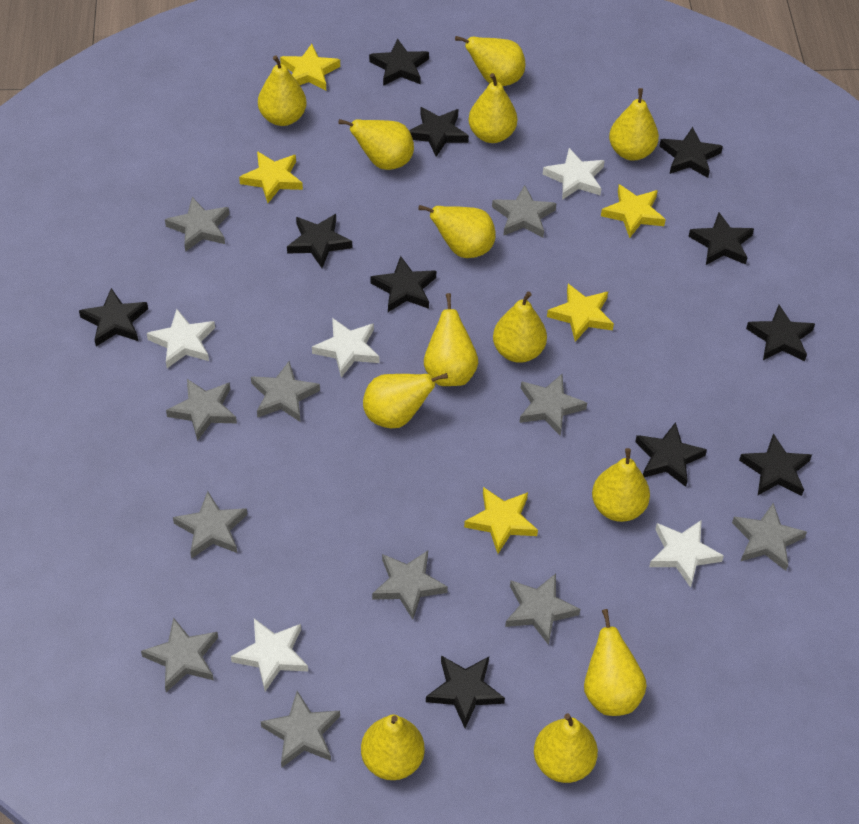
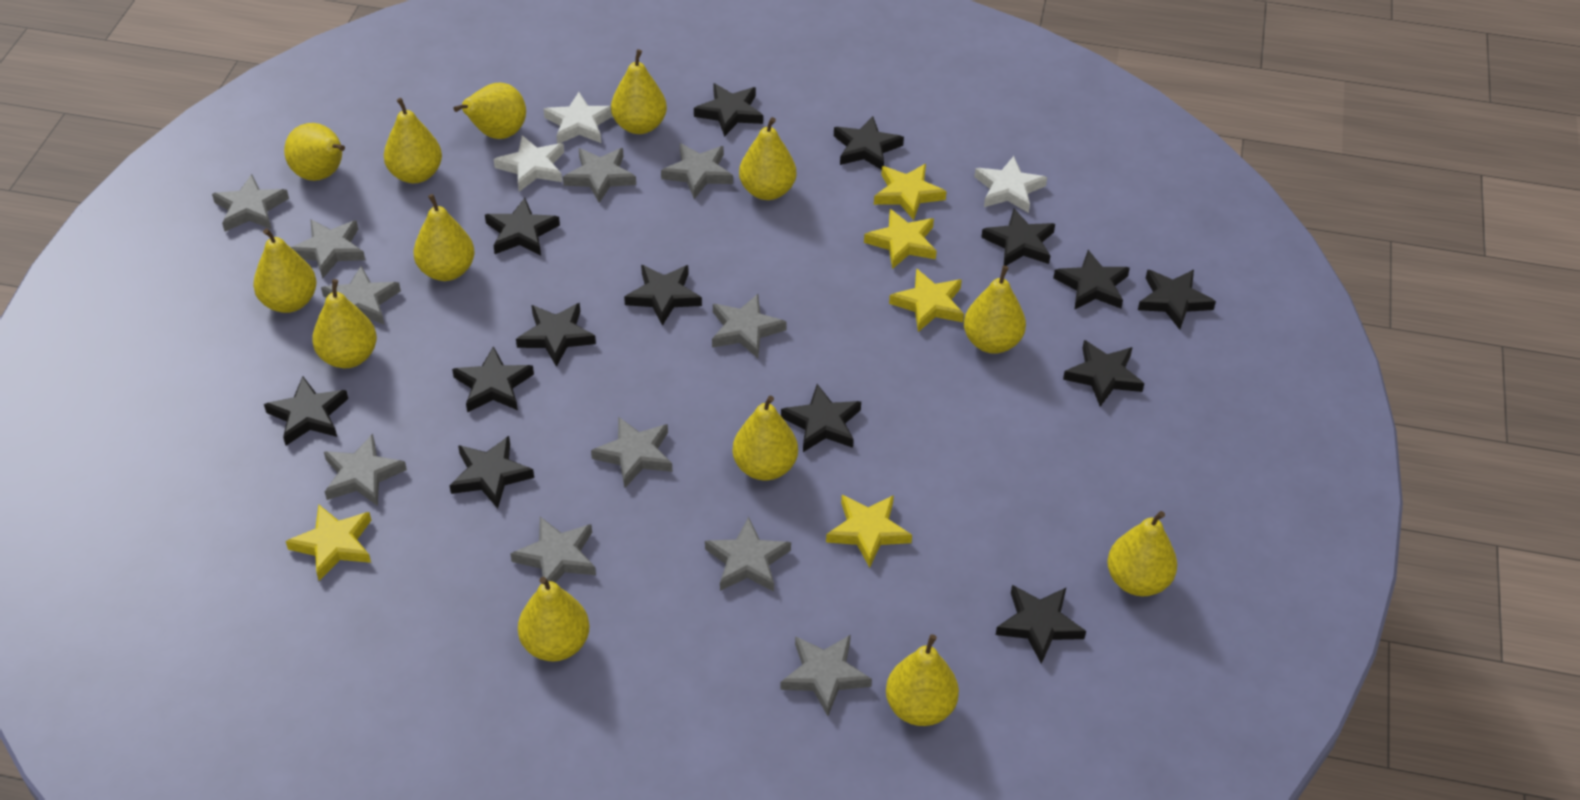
black star: [79,288,148,346] [287,214,352,268] [369,39,429,86] [371,256,436,312] [409,107,469,157] [426,655,505,728] [635,422,707,487] [659,127,723,178] [688,212,754,265] [739,433,812,496] [746,305,815,361] = 11 -> [264,376,348,445] [449,436,534,509] [452,346,534,412] [485,198,560,255] [516,303,596,367] [624,265,702,326] [694,83,763,137] [781,384,861,452] [834,116,904,170] [981,209,1055,266] [996,585,1086,664] [1053,250,1130,310] [1063,340,1144,407] [1138,270,1216,330] = 14
white star: [147,309,215,368] [231,619,308,691] [312,318,379,377] [543,148,605,200] [649,520,724,588] = 5 -> [494,135,564,192] [544,92,613,144] [974,156,1047,213] = 3

